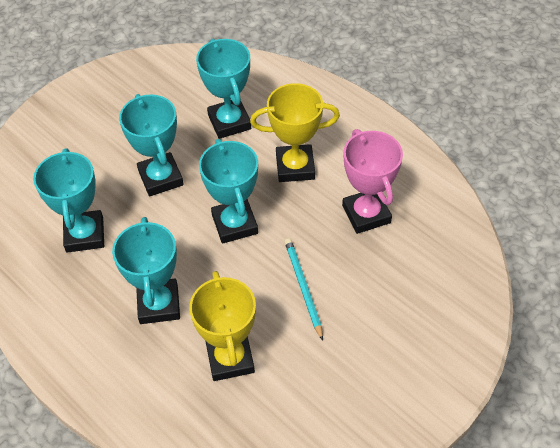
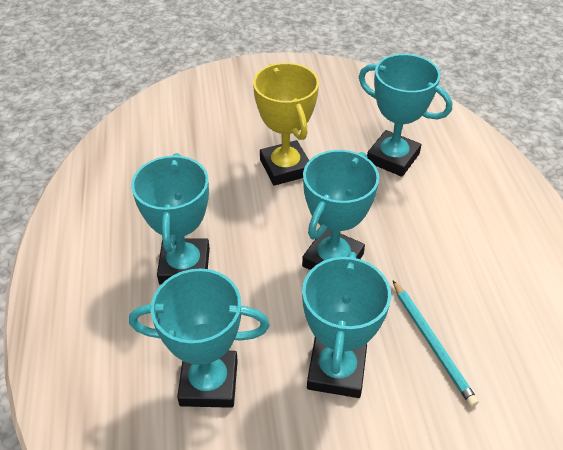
pink trophy: [342,129,403,234] = 1 -> none = 0
yellow trophy: [189,271,256,381] [250,83,340,182] = 2 -> [253,63,319,186] = 1

